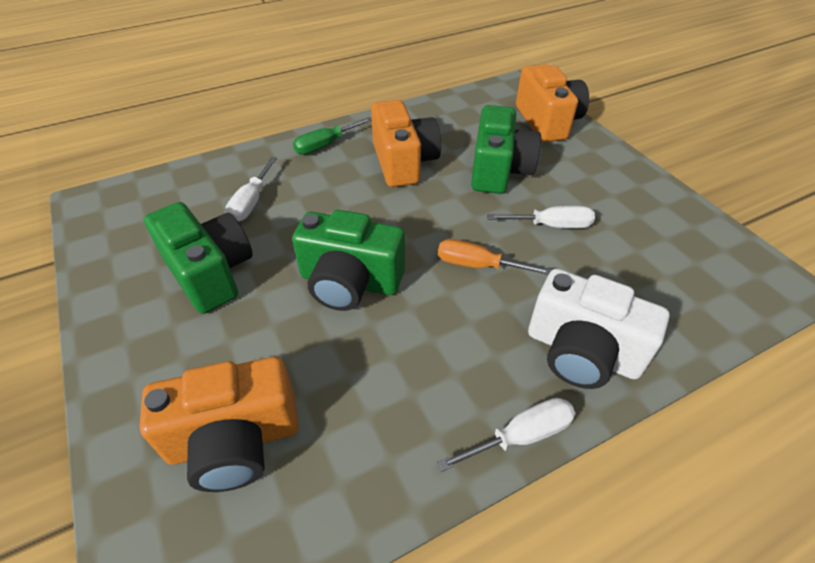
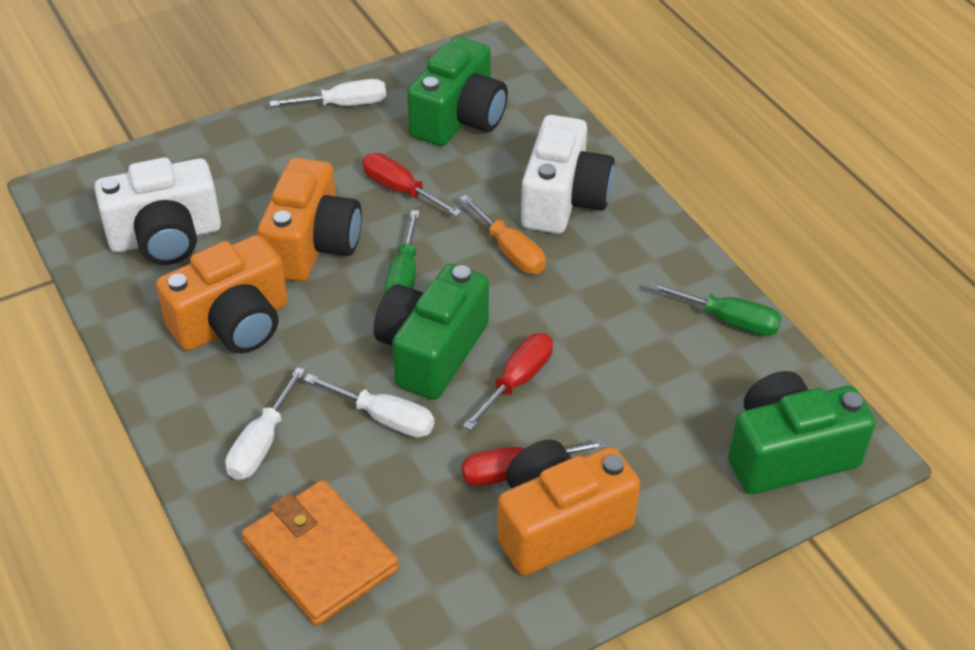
green screwdriver: [293,117,372,155] = 1 -> [385,210,420,293] [649,282,782,336] = 2
orange wallet: none = 0 -> [242,480,399,626] = 1
red screwdriver: none = 0 -> [362,153,462,217] [462,439,607,486] [463,333,553,431] = 3
white camera: [528,269,670,389] = 1 -> [94,157,221,265] [521,115,614,234] = 2

